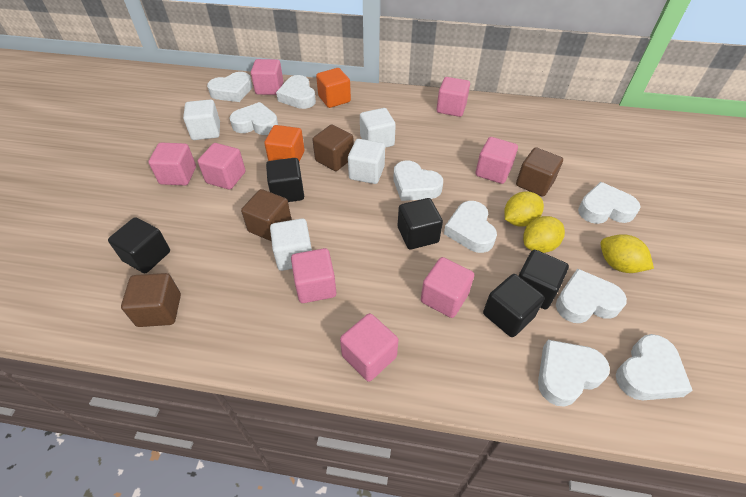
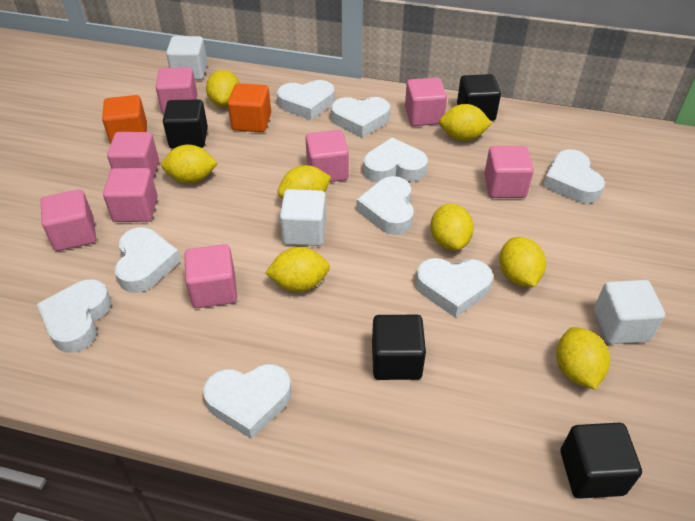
black cube: [108,217,170,273] [266,158,304,202] [398,198,443,249] [483,274,545,337] [518,250,569,309] = 5 -> [163,99,208,149] [372,315,426,380] [457,74,501,121] [561,423,642,499] = 4
brown cube: [121,273,181,327] [241,189,292,241] [313,124,354,171] [516,147,563,197] = 4 -> none = 0
white cube: [183,99,220,140] [270,218,312,271] [348,139,385,184] [360,108,396,148] = 4 -> [166,36,207,80] [280,189,326,246] [594,280,665,344] = 3
yellow lemon: [504,191,544,227] [523,216,565,253] [600,234,654,273] = 3 -> [161,145,218,184] [206,70,240,107] [265,247,330,292] [278,165,331,199] [431,204,474,250] [439,104,492,141] [499,237,546,287] [556,327,610,390] = 8

